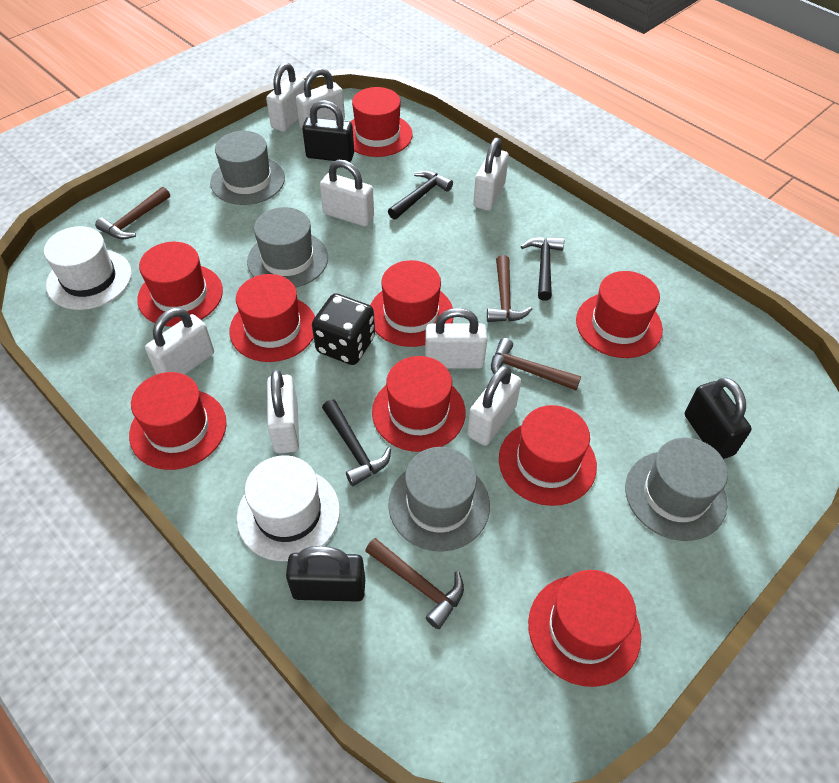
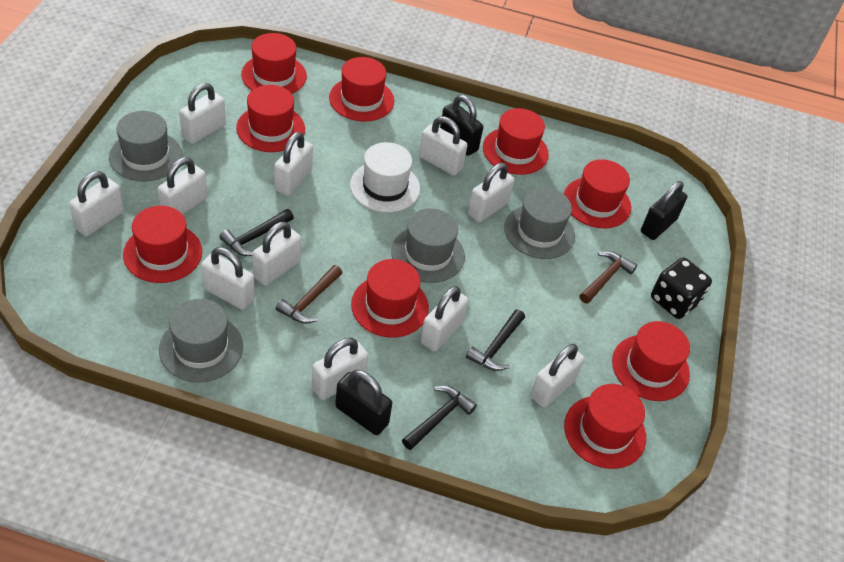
brown hammer: [95,187,170,239] [365,538,464,629] [487,255,532,322] [491,338,581,390] = 4 -> [276,265,342,324] [579,251,637,304] = 2
white hat: [44,226,132,310] [237,456,340,561] = 2 -> [350,142,420,213] = 1
white padlock: [145,308,214,375] [266,62,305,132] [267,370,299,453] [296,68,345,129] [320,160,374,226] [425,308,487,369] [467,365,521,446] [473,138,509,211] = 8 -> [69,171,124,236] [158,157,207,215] [179,83,226,144] [201,247,255,310] [252,222,301,286] [274,132,313,196] [312,337,368,400] [419,116,468,176] [420,286,468,351] [468,163,514,222] [530,344,584,407] = 11

